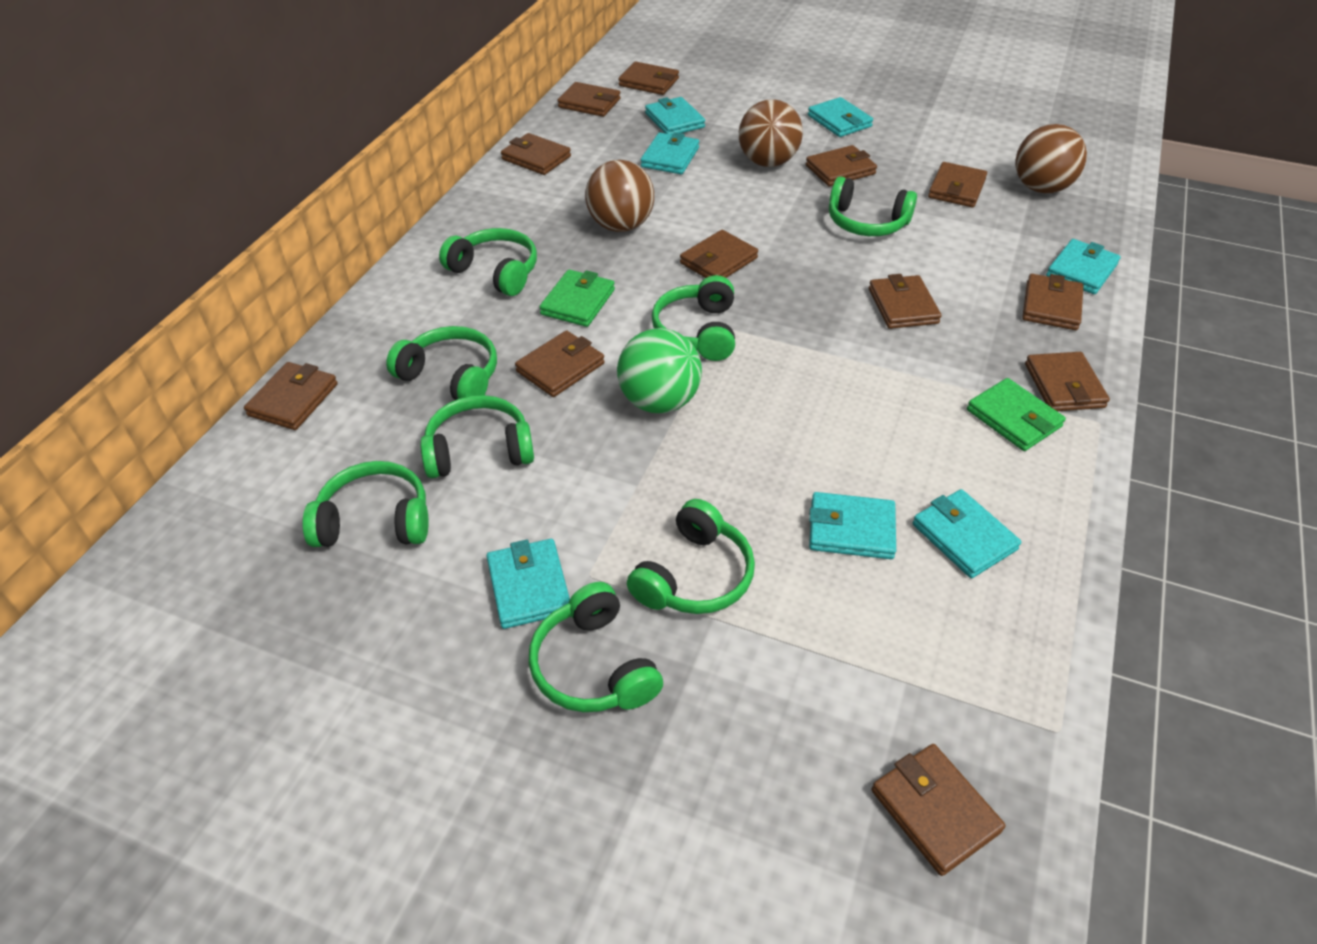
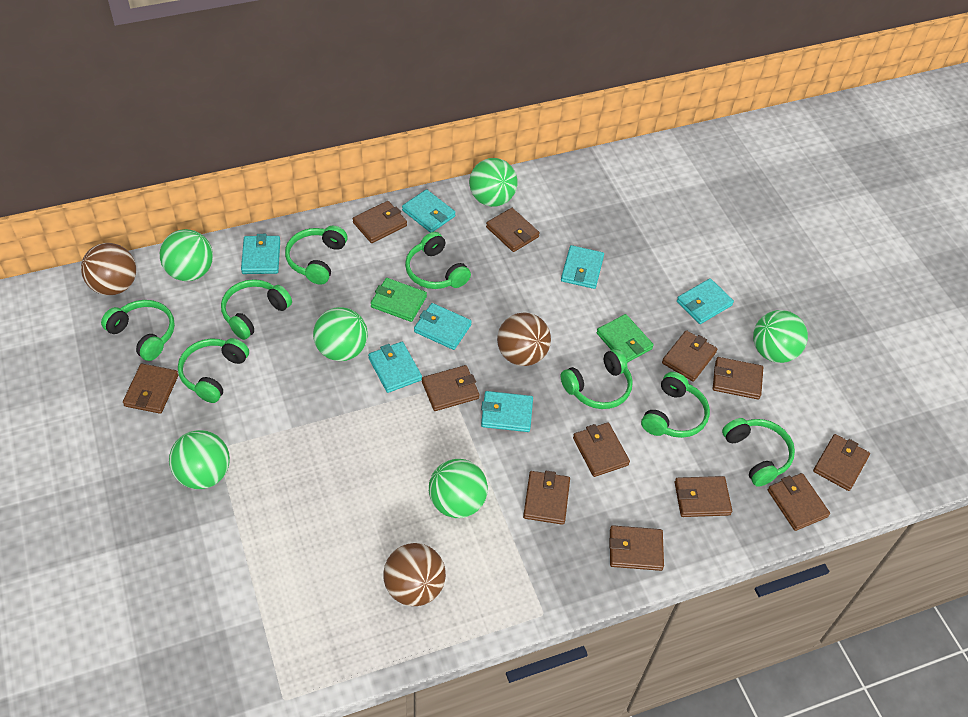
green ball: [617,328,702,413] = 1 -> [160,229,213,281] [169,430,230,489] [313,307,368,361] [429,459,488,518] [469,158,518,207] [753,310,808,363] = 6

